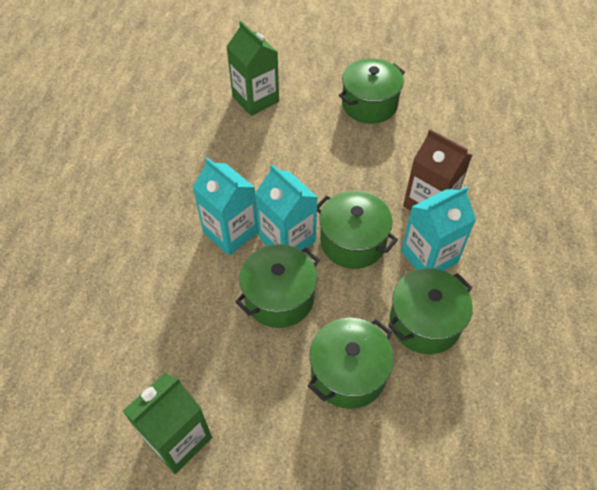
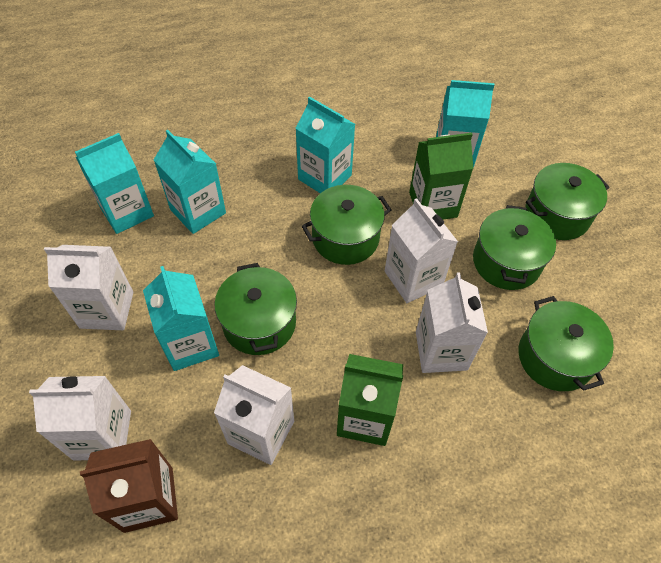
turquoise carton: [193,157,259,256] [255,164,317,250] [401,186,476,271] = 3 -> [75,133,154,234] [143,266,219,371] [154,130,226,234] [295,96,355,193] [436,80,495,168] = 5
white carton: none = 0 -> [29,376,131,461] [44,245,134,330] [214,365,294,465] [385,198,458,303] [416,272,488,373] = 5

